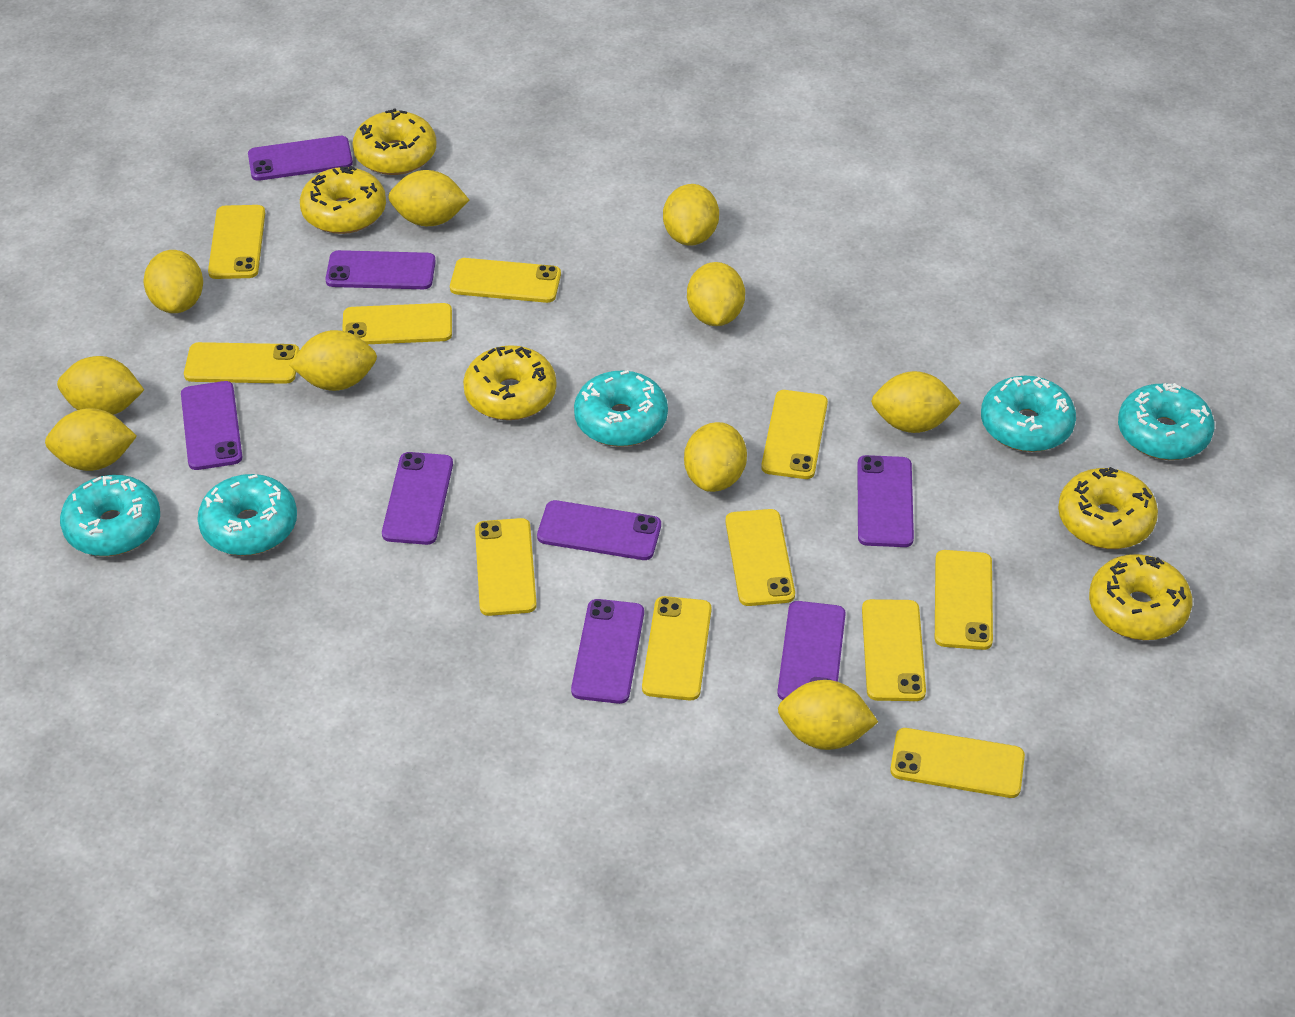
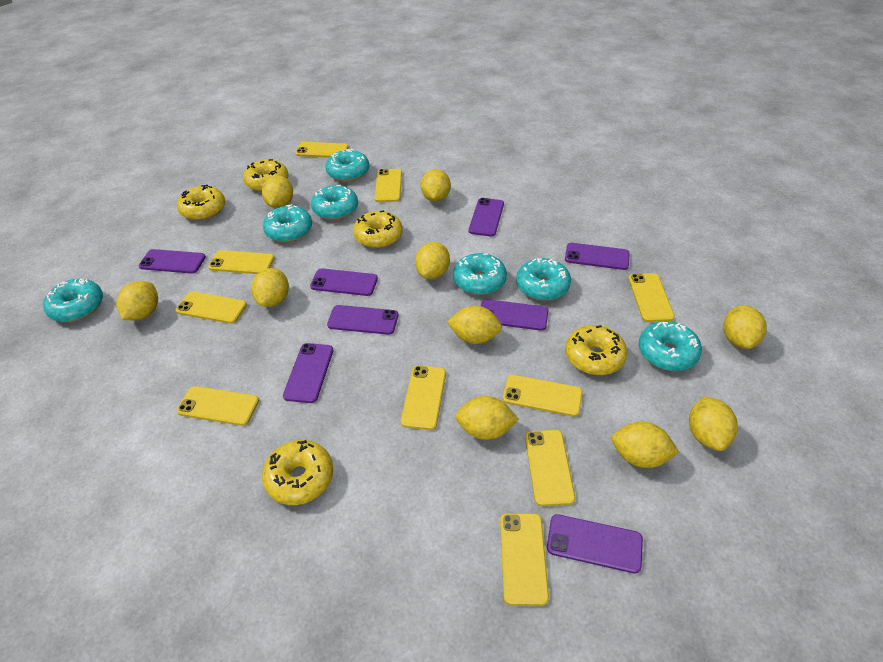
turquoise donut: [60,475,160,556] [197,474,297,556] [574,370,668,447] [981,376,1076,452] [1118,383,1214,460] = 5 -> [43,279,103,322] [263,204,312,242] [311,185,358,220] [325,149,369,182] [453,253,507,295] [516,258,571,300] [639,321,702,371] = 7
yellow phone: [184,342,299,384] [208,205,265,279] [342,303,452,344] [450,258,561,303] [475,518,537,616] [642,596,712,700] [725,509,795,606] [761,390,828,479] [862,599,926,701] [890,728,1025,798] [935,550,993,650] = 11 -> [176,292,247,324] [177,386,259,426] [208,250,275,274] [295,142,348,158] [374,169,402,202] [401,366,446,430] [500,513,549,606] [503,375,583,417] [525,430,575,506] [628,273,675,322] = 10

